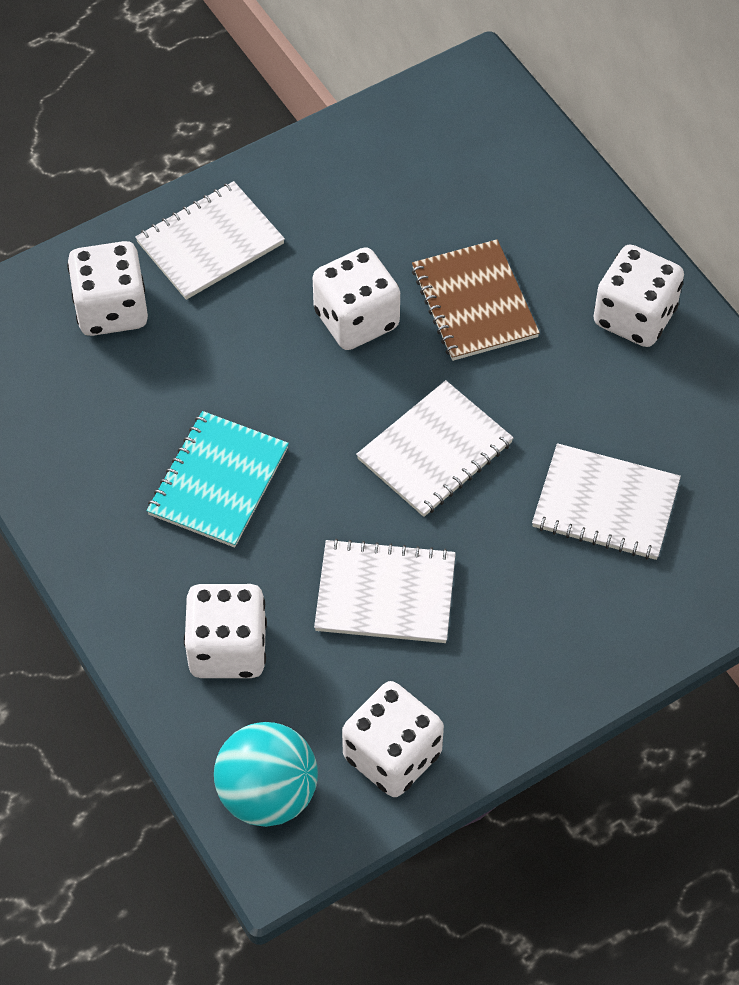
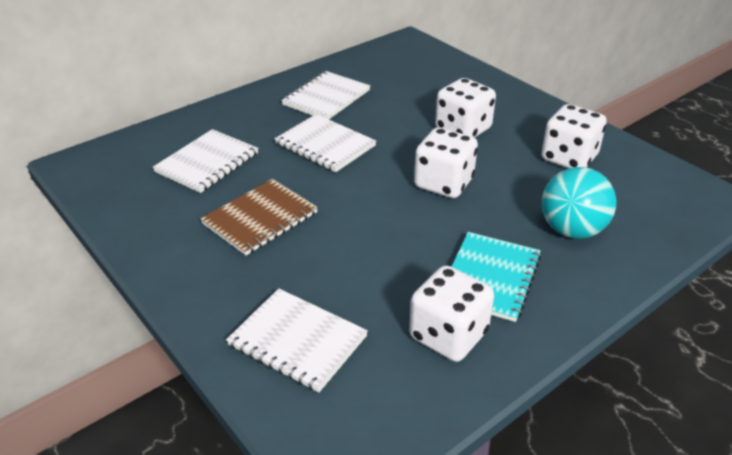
white dice: [67,241,148,336] [184,584,267,678] [313,247,400,350] [342,681,444,797] [593,244,684,347] = 5 -> [409,265,494,362] [414,128,478,198] [435,78,496,138] [541,104,607,168] = 4

